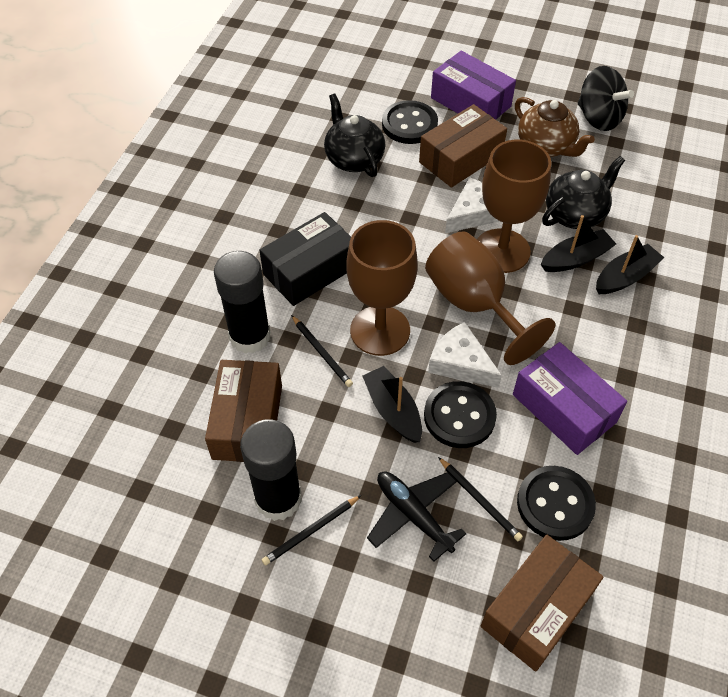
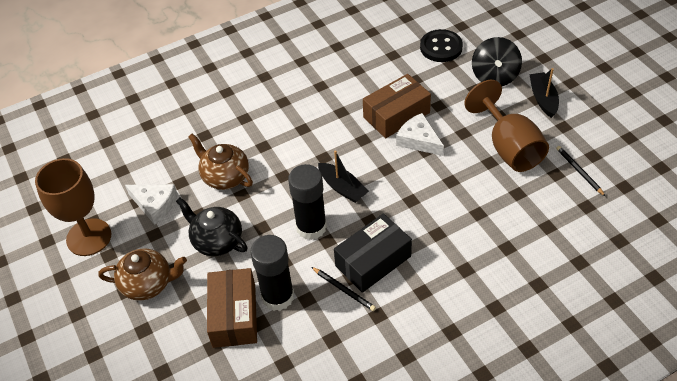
black boat: [362,366,422,443] [541,215,616,272] [596,235,664,294] = 3 -> [318,150,369,203] [529,68,559,118] = 2
black button: [382,100,438,144] [424,381,497,448] [517,466,596,541] = 3 -> [420,29,463,62] = 1
black pencil: [262,495,361,566] [291,315,353,387] [438,457,523,541] = 3 -> [312,267,376,311] [556,146,606,197] = 2
black plane: [367,472,466,562] = 1 -> none = 0
black teapot: [324,94,385,177] [542,156,625,229] = 2 -> [176,198,248,256] = 1
brown box: [205,360,282,462] [419,104,507,188] [481,535,604,672] = 3 -> [207,268,257,348] [363,74,431,138] = 2
brown goblet: [346,220,418,356] [425,231,555,365] [477,140,551,273] = 3 -> [35,158,111,256] [464,80,549,172] = 2
brown teapot: [515,97,595,157] = 1 -> [98,249,187,301] [188,134,253,190] = 2
purple box: [431,51,516,120] [513,342,627,455] = 2 -> none = 0

